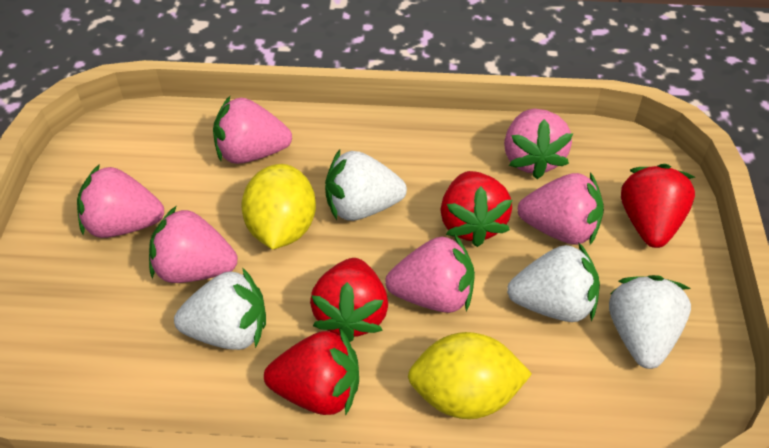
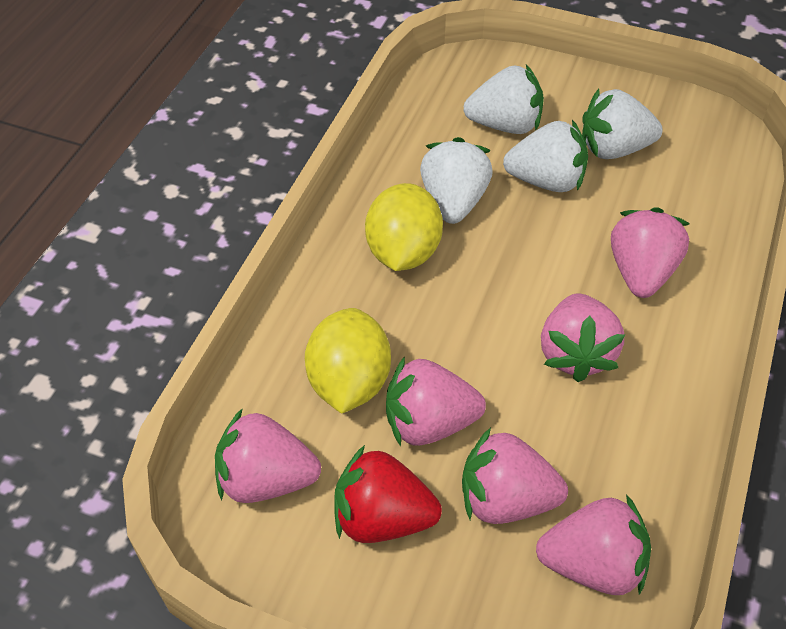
red strawberry: [264,328,359,416] [310,258,388,342] [440,171,512,247] [621,164,695,248] = 4 -> [334,445,442,543] = 1

